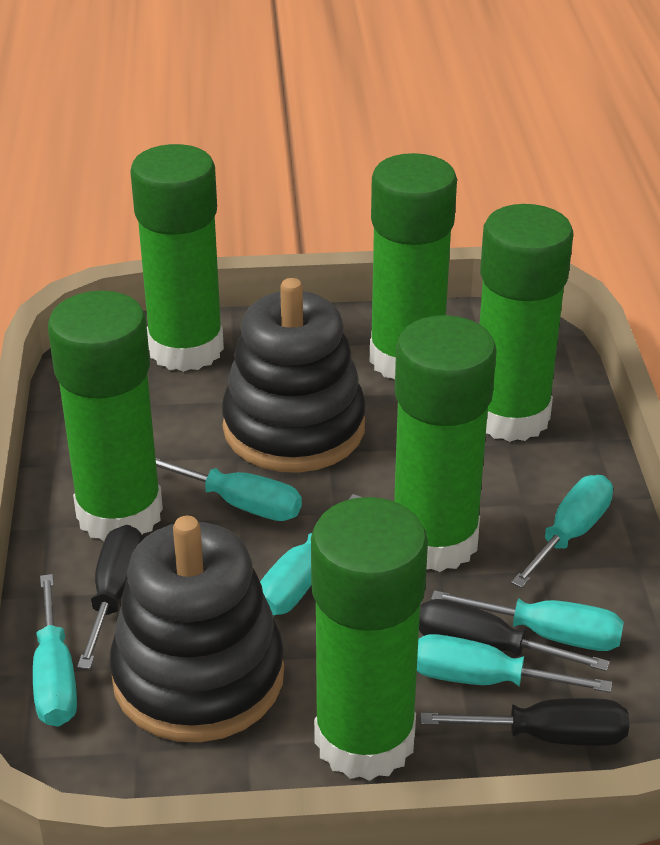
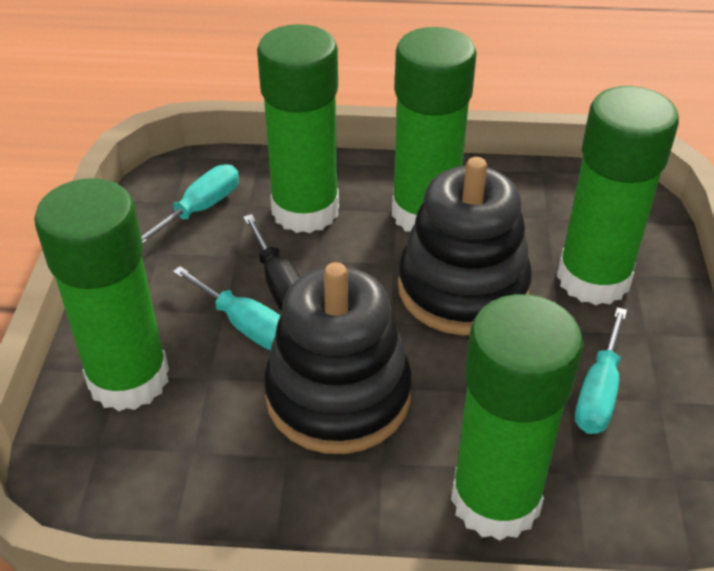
black screwdriver: [77,525,143,669] [419,599,610,671] [420,698,629,746] = 3 -> [243,214,300,312] = 1
green glue stick: [48,291,163,542] [130,144,224,372] [311,497,428,781] [370,153,457,380] [394,315,497,572] [480,204,573,442] = 6 -> [34,178,169,411] [257,24,339,233] [392,27,477,232] [451,294,583,541] [557,86,679,305] = 5
turquoise screwdriver: [33,574,77,727] [156,458,302,521] [260,494,362,615] [417,634,612,693] [431,590,624,651] [511,475,613,588] = 6 -> [141,164,239,244] [173,266,281,350] [575,307,627,434] = 3

